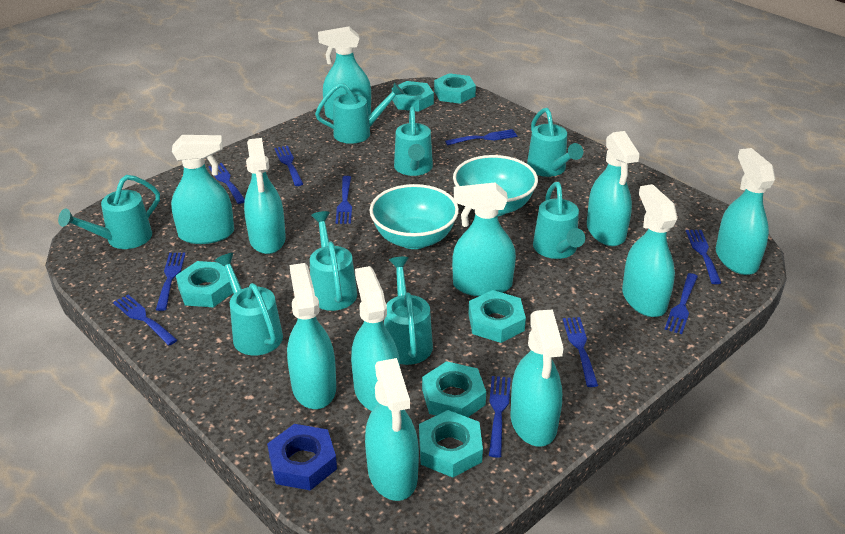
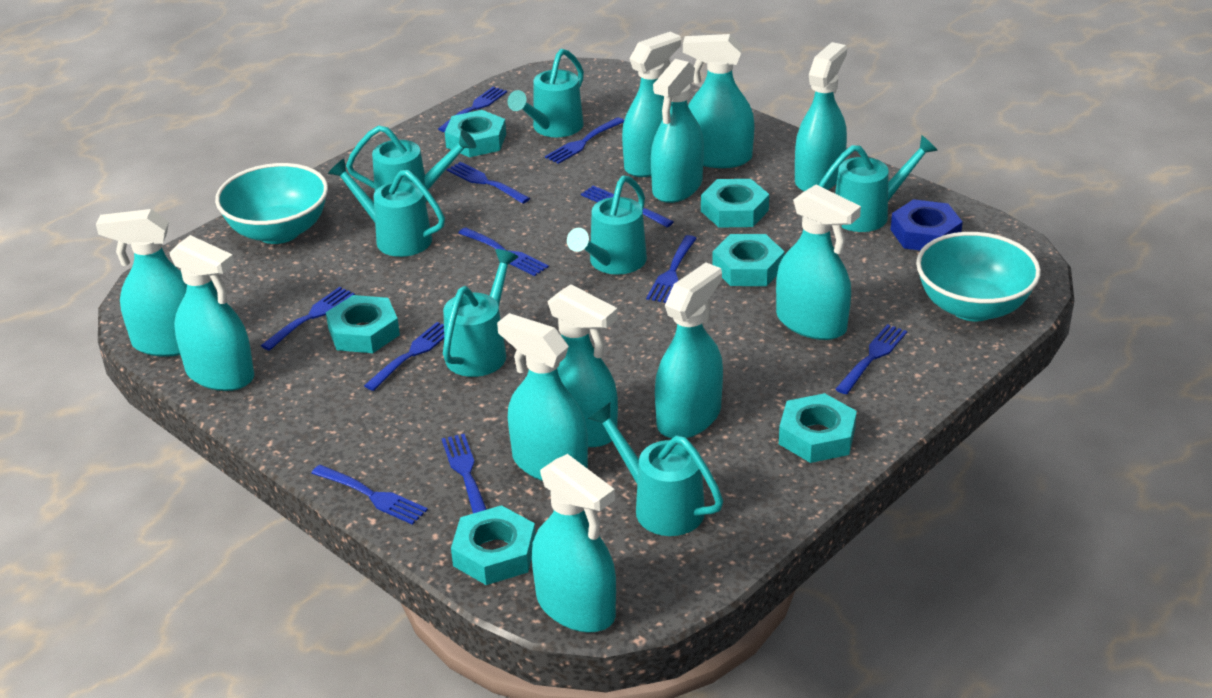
blue fork: [113,295,177,345] [156,252,186,311] [208,163,245,204] [274,146,303,186] [336,176,352,224] [445,129,518,145] [489,376,511,458] [563,317,598,387] [664,273,698,334] [686,230,721,284] = 10 -> [261,287,355,351] [311,465,428,525] [364,322,444,391] [438,87,507,132] [442,434,487,513] [447,162,530,204] [458,227,549,276] [545,117,624,164] [581,186,674,227] [646,235,697,303] [835,324,907,394] = 11
turquoise watering can: [58,175,160,249] [215,253,283,355] [310,211,357,311] [315,83,404,144] [384,257,433,365] [394,107,433,176] [527,108,583,177] [533,182,585,259] = 8 -> [328,159,445,257] [346,125,476,202] [443,249,518,377] [508,49,584,137] [567,176,647,275] [588,403,723,536] [819,135,938,232] = 7

